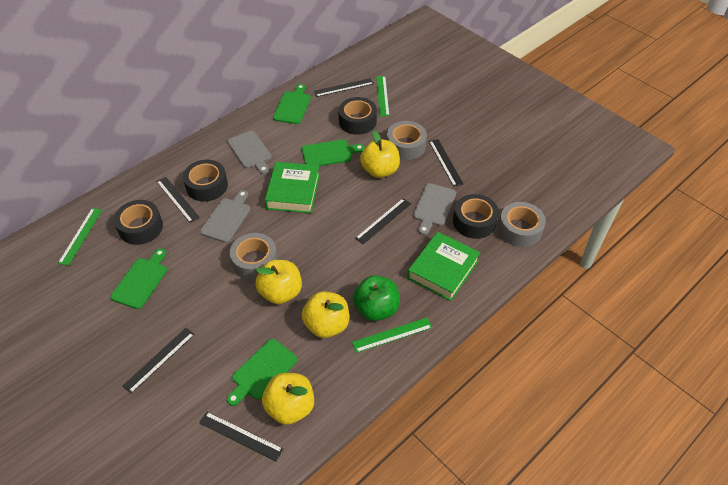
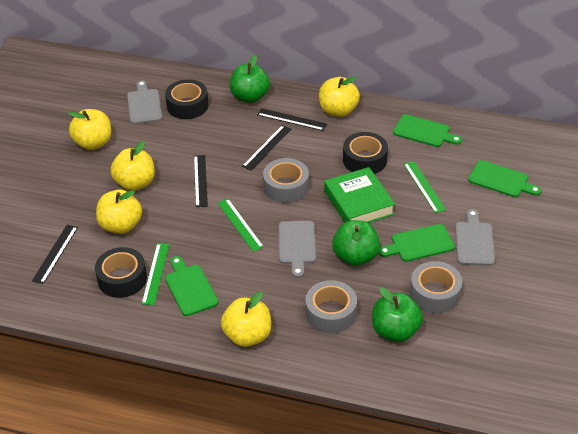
black ruler: [122,328,195,394] [156,177,200,223] [199,412,283,461] [314,78,374,97] [355,198,411,244] [429,139,463,187] = 6 -> [32,225,78,284] [194,155,208,207] [242,125,291,170] [257,108,327,131] = 4
black tape: [114,200,163,245] [183,160,228,202] [338,97,377,135] [453,194,499,239] = 4 -> [95,247,147,298] [165,79,209,119] [343,132,388,174] = 3
green apple: [353,275,399,321] = 1 -> [230,55,270,103] [332,220,380,266] [372,287,423,342] = 3
green book: [265,162,320,213] [408,232,481,301] = 2 -> [324,167,395,223] = 1
yellow apple: [255,260,302,304] [262,373,314,425] [302,291,349,338] [360,131,400,178] = 4 -> [68,109,111,150] [96,189,142,234] [110,141,155,191] [221,292,271,347] [319,77,360,117] = 5

